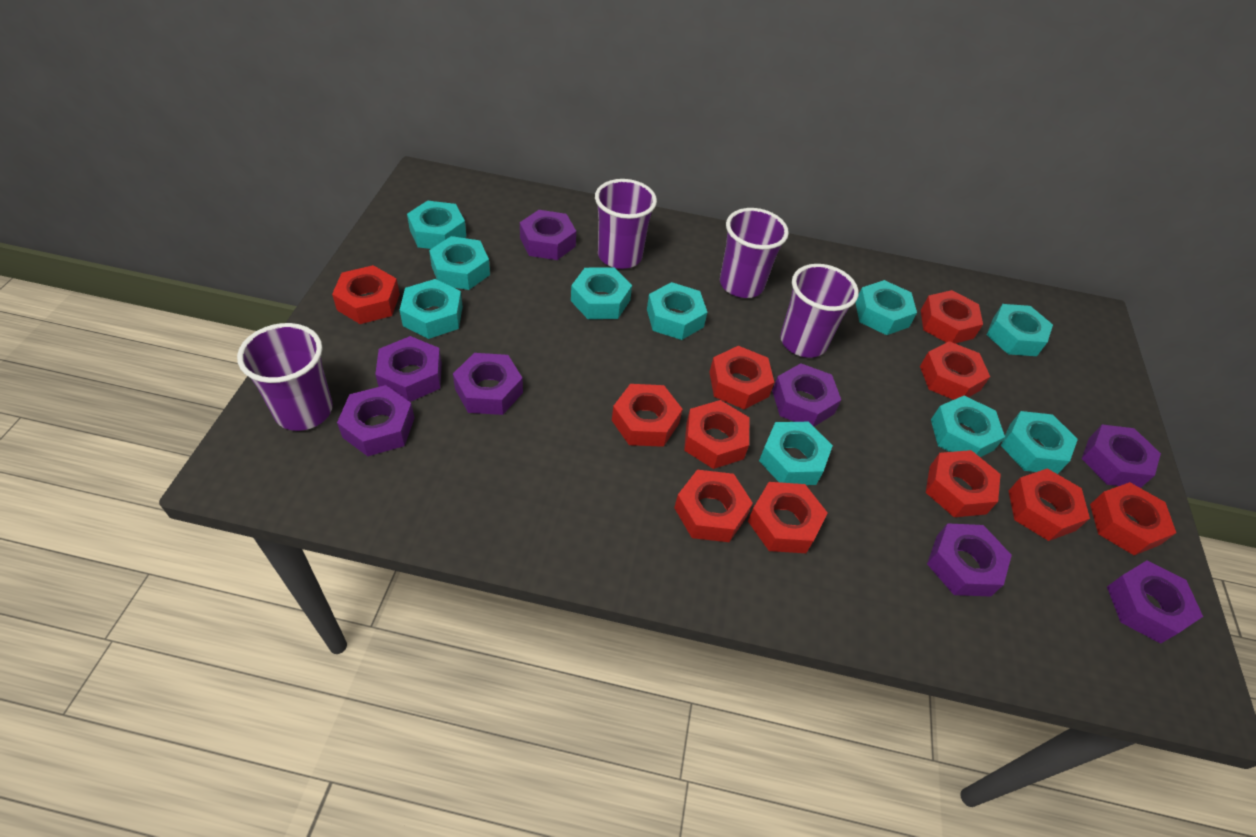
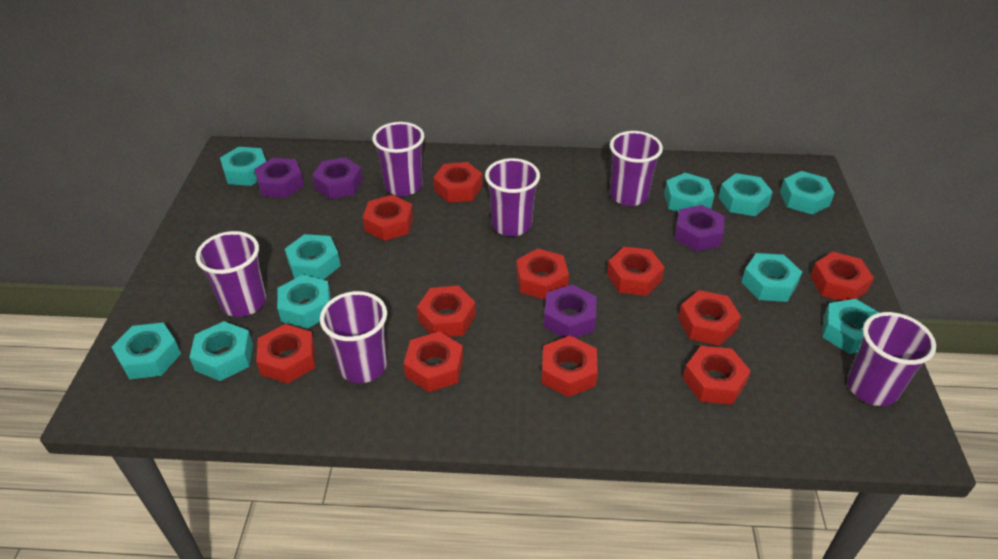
purple cup: [237,323,333,431] [595,179,657,269] [720,208,789,298] [780,264,859,358] = 4 -> [195,231,266,317] [320,291,387,383] [372,122,425,196] [485,158,540,236] [610,131,663,206] [847,312,936,406] = 6
purple nut: [337,385,415,456] [375,336,442,402] [453,353,523,415] [520,210,576,260] [772,363,841,427] [927,523,1012,597] [1082,424,1161,488] [1107,561,1203,644] = 8 -> [254,158,304,198] [312,157,363,199] [544,285,597,338] [675,205,725,251] = 4

